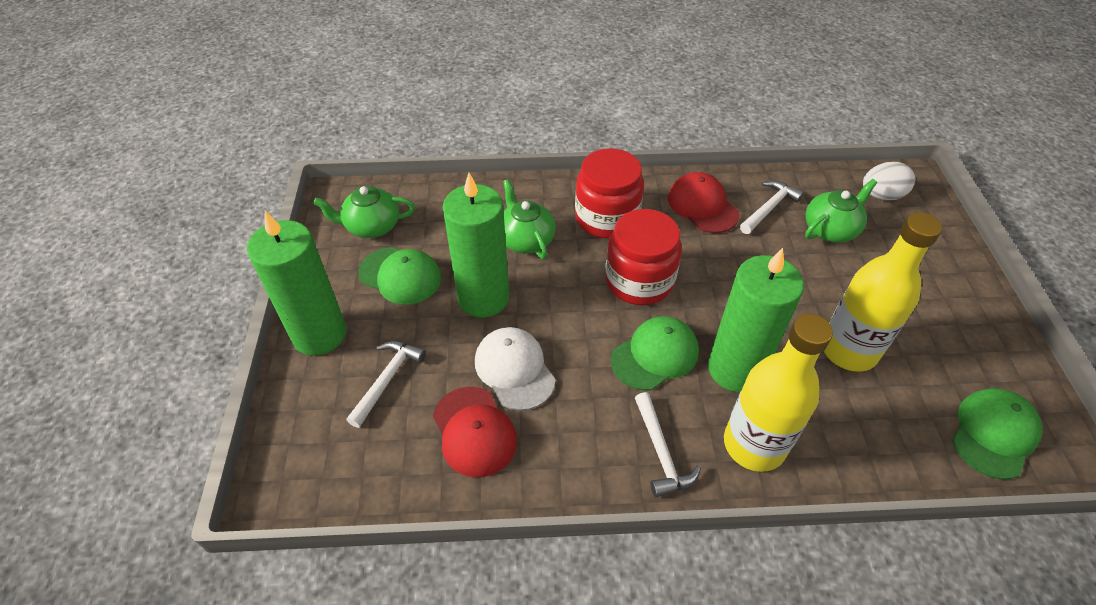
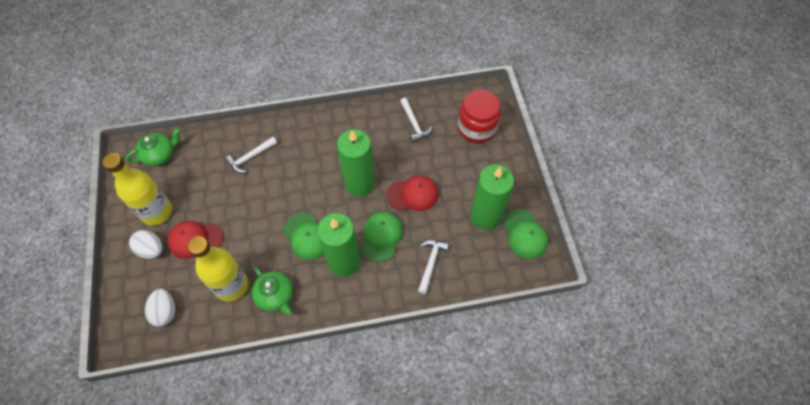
green teapot: [313,186,415,238] [503,179,556,259] [805,179,877,243] = 3 -> [126,128,180,166] [252,267,293,315] = 2
red jar: [575,148,644,239] [605,209,682,305] = 2 -> [458,90,501,143] = 1
white cap: [475,327,556,411] = 1 -> none = 0
white egg: [863,162,915,200] = 1 -> [129,230,162,259] [145,289,175,327] = 2

